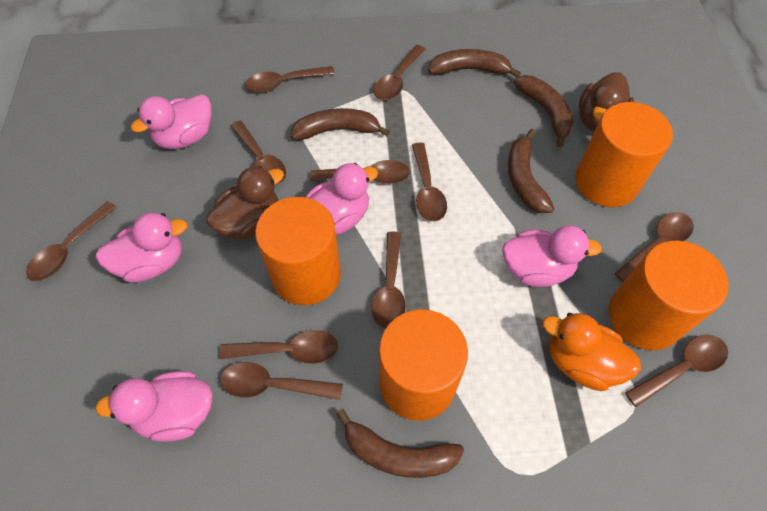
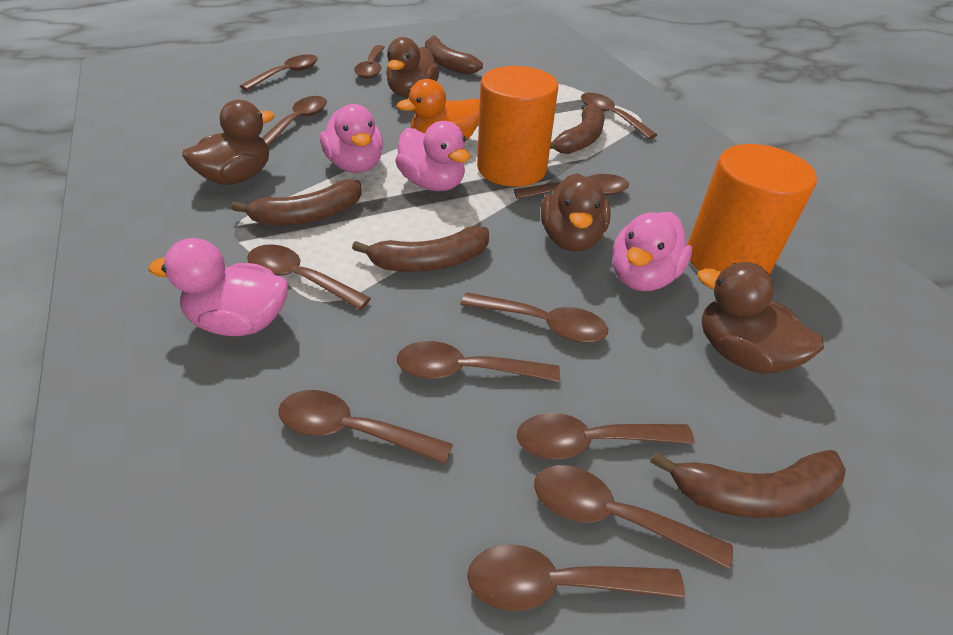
brown duck: [206,166,284,240] [579,72,634,131] = 2 -> [182,100,275,185] [386,37,440,98] [541,173,611,251] [697,262,824,374] = 4
brown spoon: [26,201,117,281] [219,330,338,364] [221,362,343,400] [230,120,286,185] [246,66,335,93] [310,160,410,184] [372,232,406,329] [373,45,425,100] [412,143,447,221] [614,212,694,282] [625,335,728,407] = 11 -> [240,54,318,91] [247,244,371,310] [262,96,327,147] [278,390,453,465] [354,45,385,79] [397,341,560,382] [461,292,608,343] [467,544,685,611] [514,174,629,199] [517,413,695,459] [534,465,733,570] [581,93,657,139] = 12
orange cylinder: [255,197,341,305] [379,309,468,421] [575,102,673,207] [609,241,729,350] = 4 -> [477,66,558,187] [687,144,817,275] = 2
pink duck: [95,371,213,442] [96,213,188,283] [131,94,211,149] [306,163,378,235] [502,225,602,287] = 5 -> [149,238,288,336] [320,104,383,173] [395,121,470,191] [612,212,692,291] = 4

